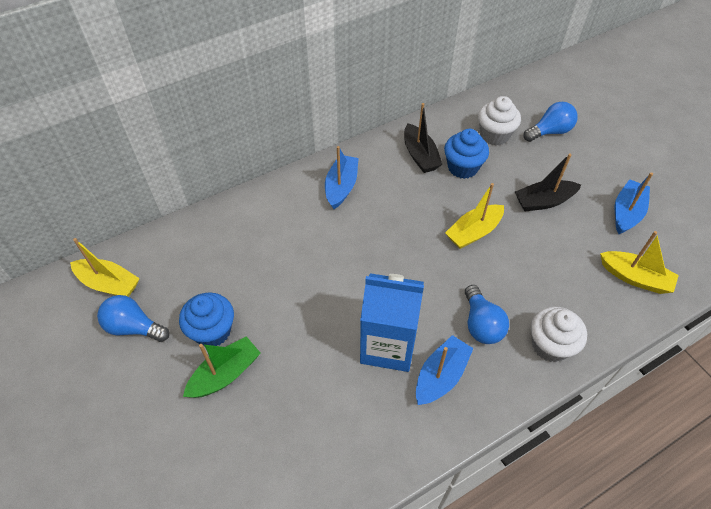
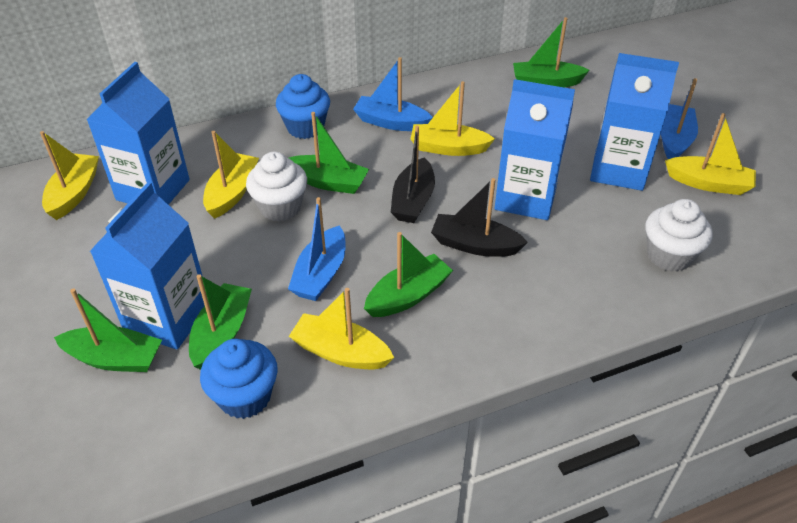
blue carton: [360,273,424,372] = 1 -> [86,62,190,205] [90,182,205,349] [495,79,575,220] [590,53,679,191] = 4
blue light bulb: [97,295,169,342] [465,285,509,344] [523,102,578,142] = 3 -> none = 0
green boat: [183,336,260,398] = 1 -> [54,289,162,372] [189,274,252,370] [289,112,369,194] [364,232,453,317] [513,17,590,87] = 5
yellow boat: [70,238,140,297] [445,183,504,249] [600,231,679,294] = 3 -> [40,131,99,220] [203,131,259,219] [289,288,394,369] [411,81,495,156] [665,113,756,195] = 5

